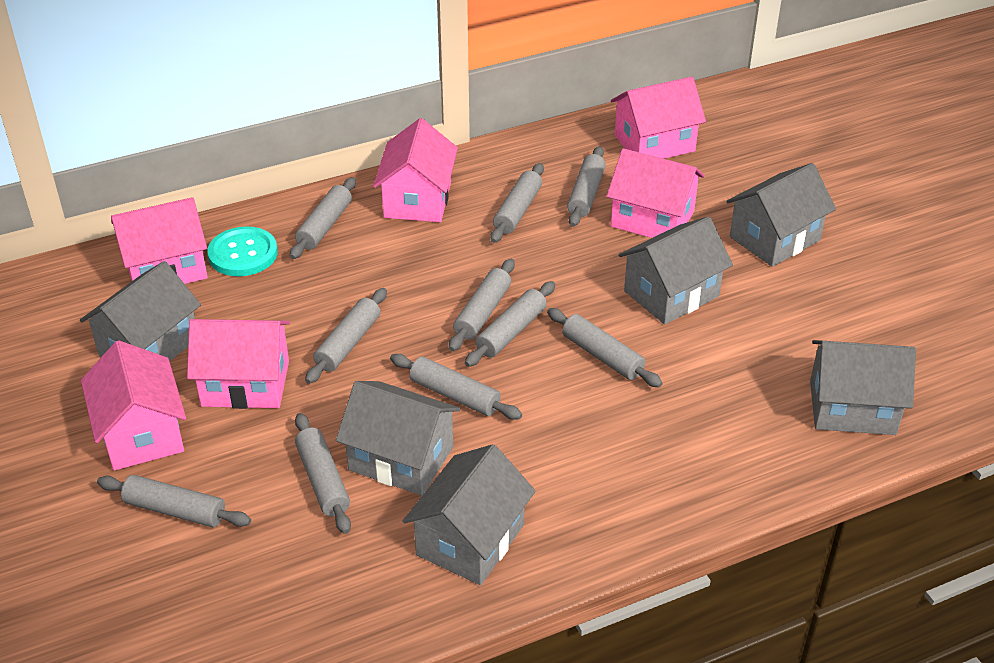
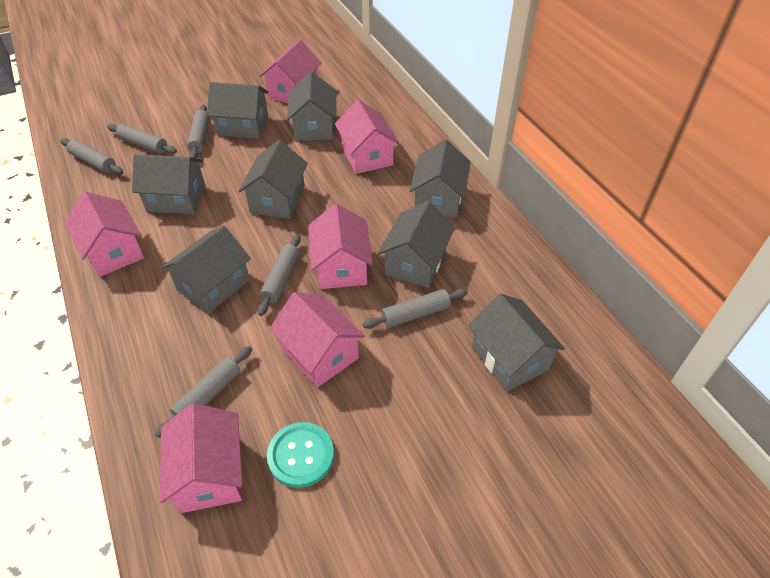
grey house: [80,261,201,361] [336,381,461,496] [403,444,536,585] [619,216,733,325] [726,163,836,267] [810,340,916,435] = 6 -> [132,154,206,214] [161,225,251,314] [207,82,268,139] [239,140,308,219] [287,71,336,141] [378,201,455,288] [410,139,471,218] [468,294,565,392] = 8
grey rolling pin: [97,475,251,527] [290,177,356,259] [295,413,351,534] [305,288,387,384] [390,354,522,420] [449,259,515,351] [465,281,555,367] [490,163,544,243] [547,308,663,388] [567,146,606,227] = 10 -> [60,138,123,174] [107,124,177,154] [155,346,252,438] [187,105,209,158] [258,234,301,316] [363,289,468,329] = 6

